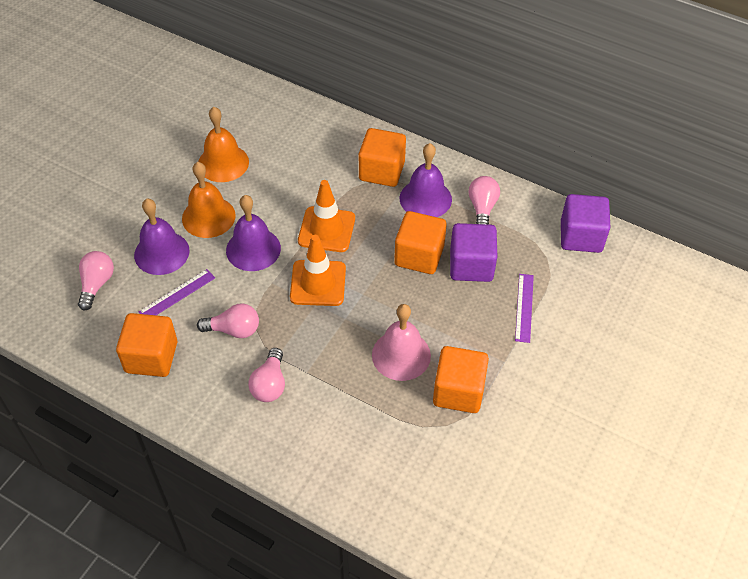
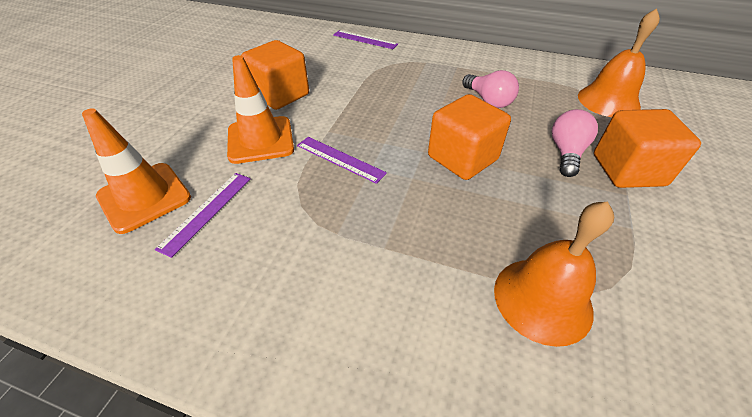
orange cube: [116,313,177,377] [359,128,406,187] [394,211,447,274] [433,346,489,413] = 4 -> [241,40,309,110] [428,94,511,180] [594,109,701,188] = 3
pink bell: [372,304,431,381] = 1 -> none = 0
pink light bulb: [78,251,114,310] [197,303,259,338] [248,348,285,402] [469,176,500,224] = 4 -> [462,70,519,108] [552,109,598,177] = 2
purple bell: [134,199,190,275] [226,195,281,271] [400,143,452,217] = 3 -> none = 0
purple cube: [450,223,497,282] [561,194,610,253] = 2 -> none = 0
purple ruler: [139,269,215,315] [515,274,534,343] = 2 -> [155,173,251,258] [297,137,387,184] [333,30,398,49] = 3

